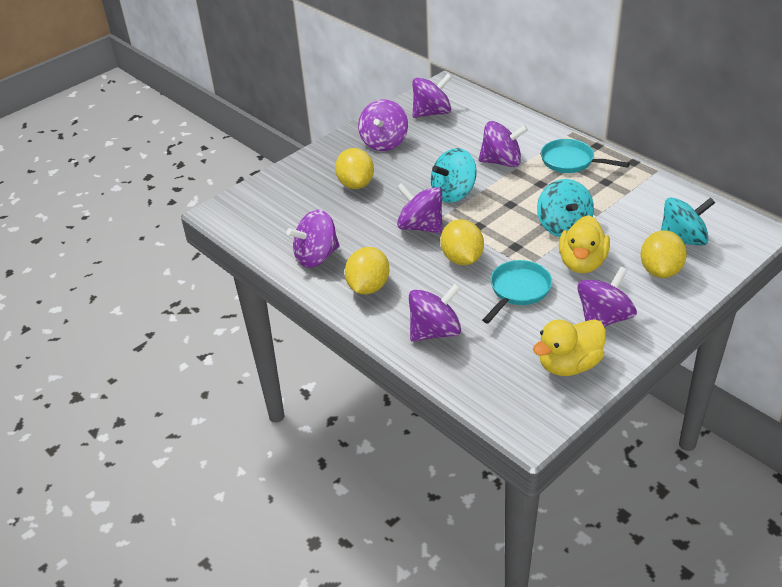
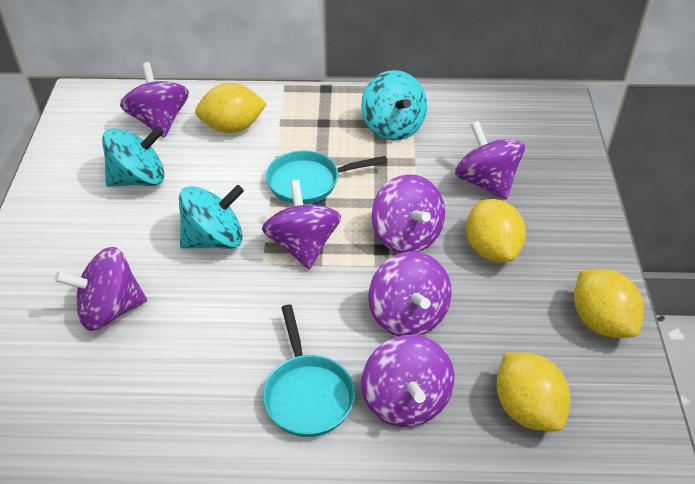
yellow duck: [533,319,606,376] [559,215,610,273] = 2 -> none = 0

